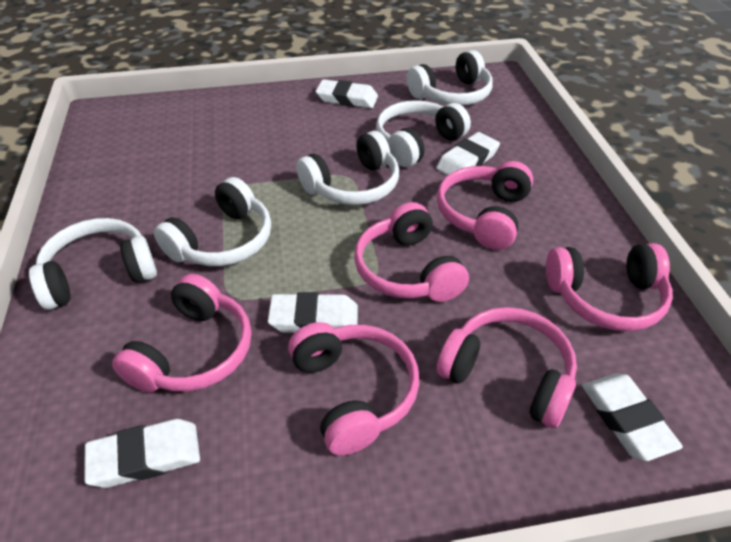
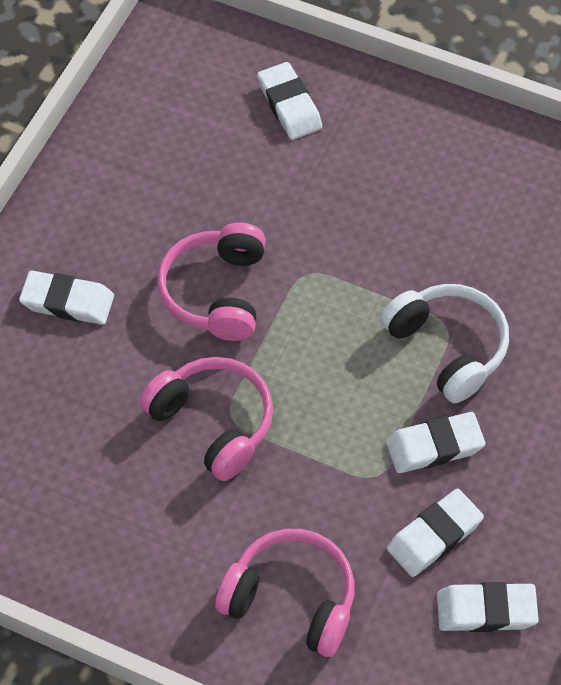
pink headphones: [112,274,251,392] [288,322,419,455] [354,202,469,302] [437,161,533,250] [437,307,577,428] [546,243,672,331] = 6 -> [140,357,273,481] [158,223,266,341] [215,529,354,657] = 3
white headphones: [29,218,157,310] [154,177,271,266] [296,131,399,205] [376,100,471,167] [407,50,493,105] = 5 -> [380,284,509,403] = 1

